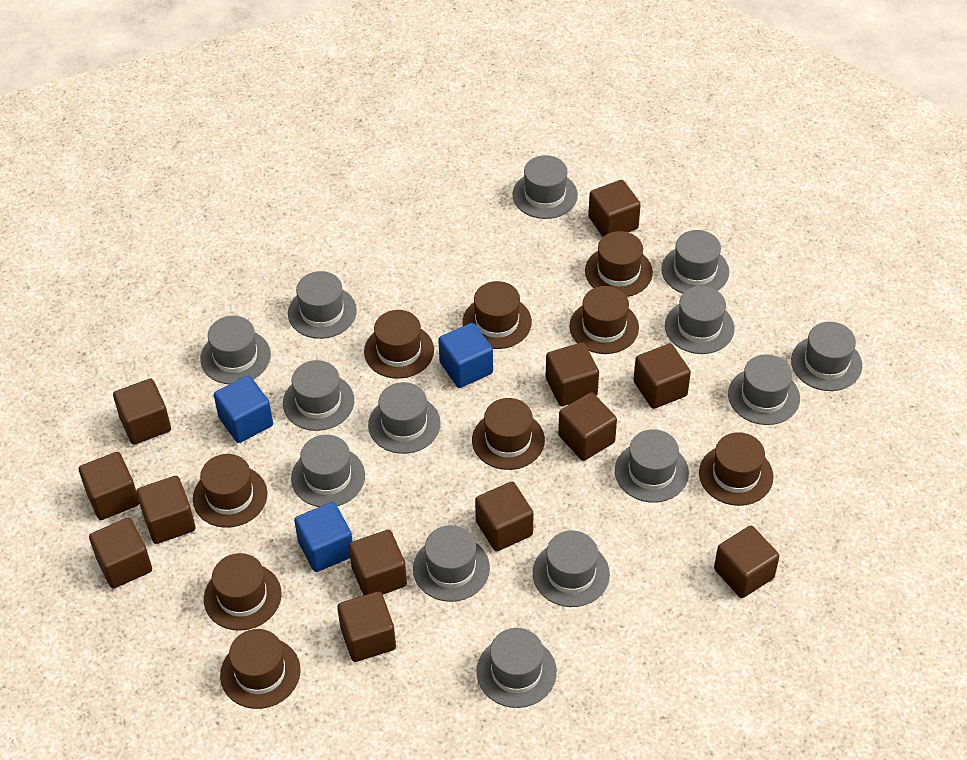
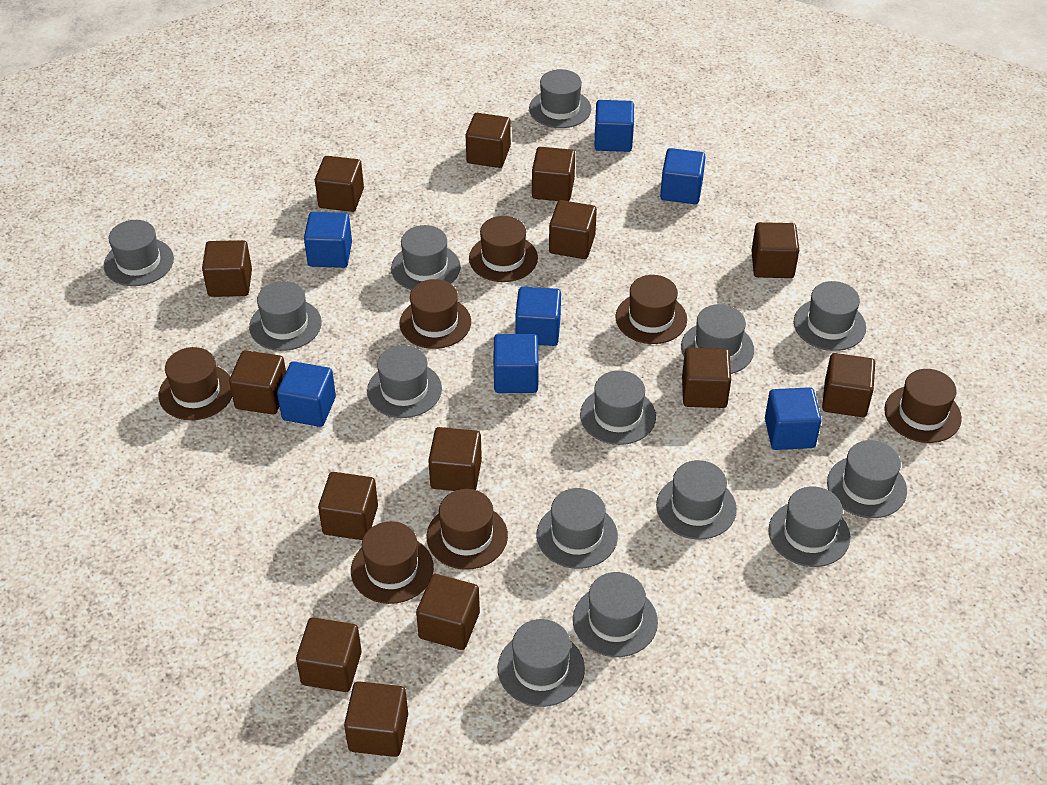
blue cube: [214,375,273,443] [294,502,353,572] [438,323,493,388] = 3 -> [277,361,336,427] [304,212,352,268] [494,334,539,393] [515,287,561,346] [594,100,634,152] [660,148,706,204] [765,387,822,450] = 7
brown cube: [79,452,139,520] [89,518,152,589] [113,379,171,445] [136,476,195,544] [337,591,396,662] [349,530,407,596] [475,482,534,551] [546,342,599,406] [558,392,617,461] [588,180,641,237] [633,344,691,409] [714,526,779,598] = 12 -> [202,240,252,297] [229,350,286,415] [296,617,362,692] [315,156,364,212] [318,472,378,540] [344,681,408,757] [416,574,480,650] [428,427,482,491] [466,113,511,168] [532,147,575,201] [549,200,597,259] [682,347,731,408] [751,222,799,278] [822,353,875,417] = 14
brown hat: [193,454,267,528] [204,553,282,631] [220,629,301,709] [364,310,434,379] [463,281,532,349] [472,398,545,470] [569,286,639,354] [585,231,653,297] [699,432,773,506] = 9 -> [159,347,232,420] [351,521,434,604] [399,279,471,349] [427,489,508,570] [469,216,538,282] [615,275,687,344] [884,369,962,443] = 7

